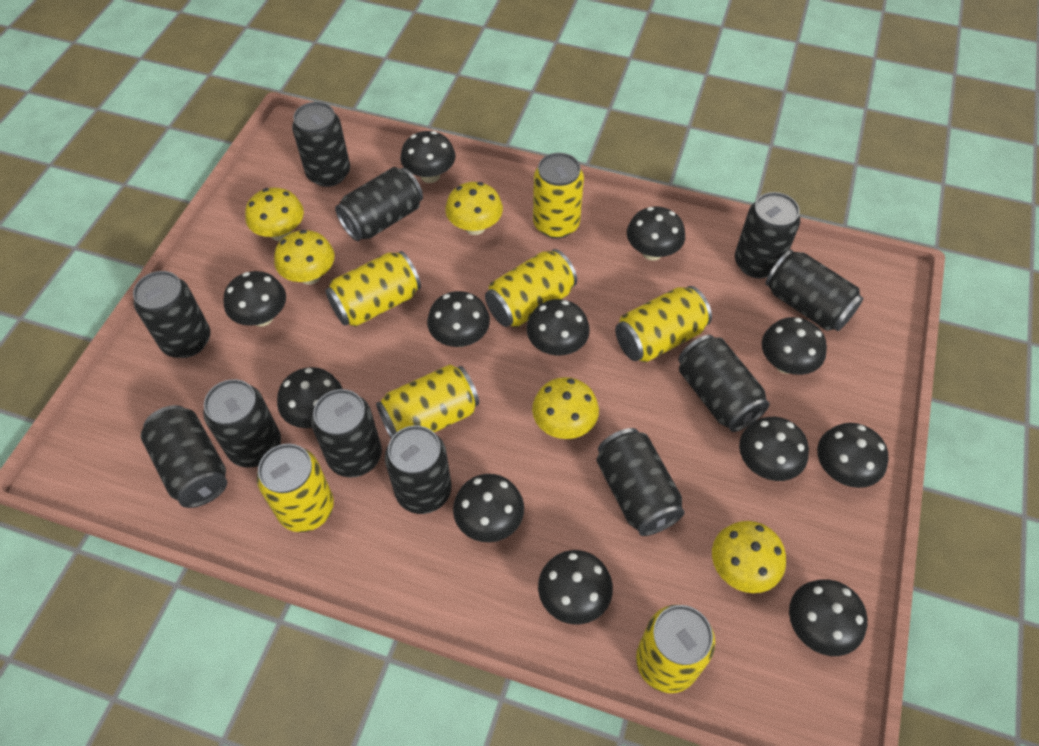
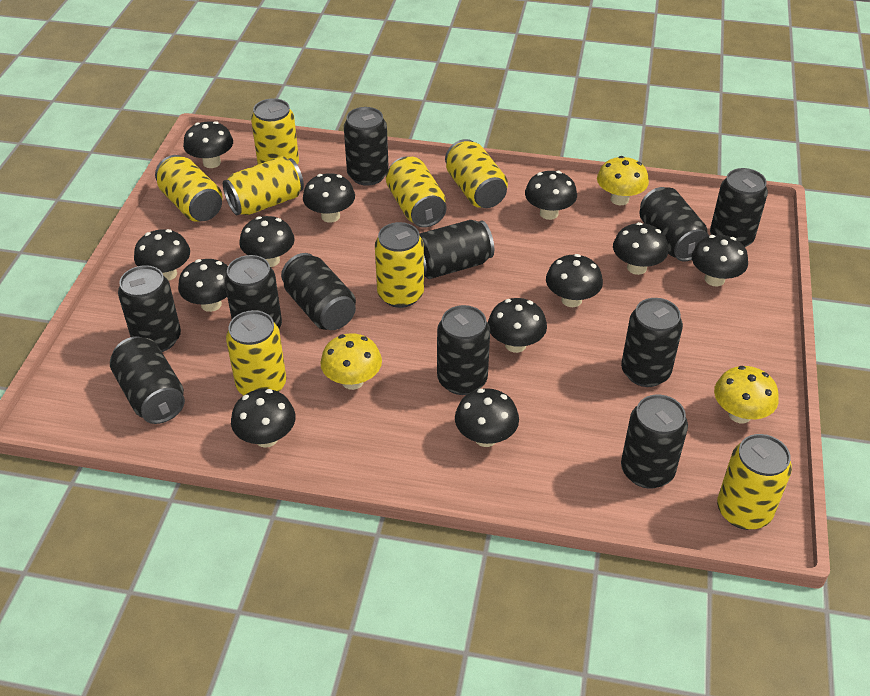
yellow can: [257,444,334,532] [325,251,421,327] [376,364,479,438] [485,249,577,327] [533,153,584,239] [615,286,712,362] [636,605,715,693] = 7 -> [155,155,222,222] [223,156,304,215] [226,310,286,395] [251,98,299,165] [375,222,424,308] [386,156,446,228] [445,139,508,208] [717,434,792,530] = 8
yellow mushroom: [245,188,304,241] [274,230,334,285] [445,182,503,235] [532,377,599,439] [712,521,786,593] = 5 -> [320,333,382,390] [597,156,649,205] [714,366,779,424] = 3

